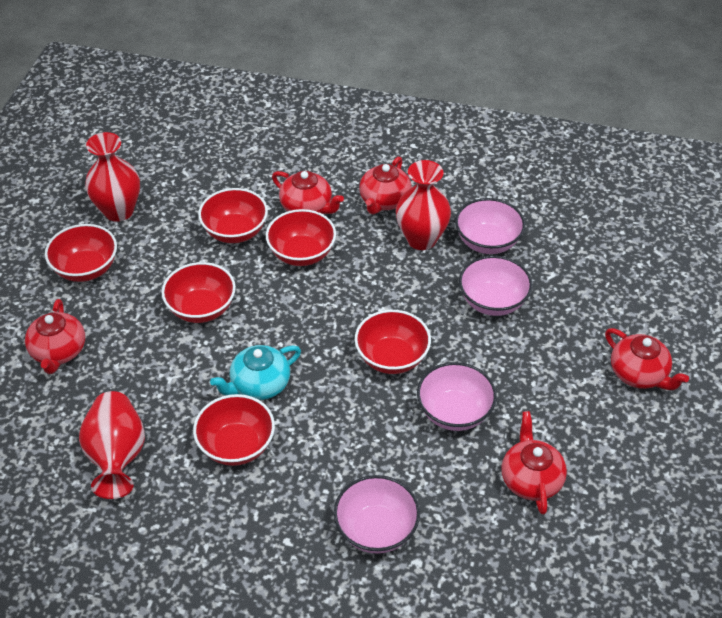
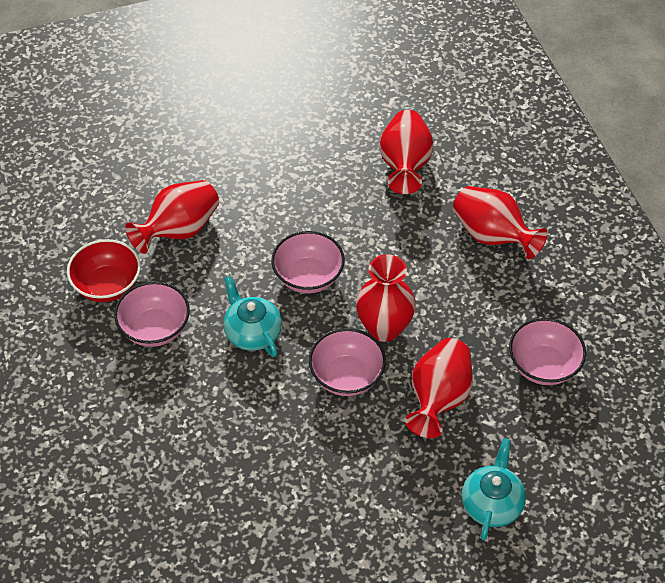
red bowl: [45,224,117,282] [162,262,236,323] [193,394,275,466] [198,188,268,243] [266,209,336,266] [355,310,431,374] = 6 -> [67,239,141,302] = 1
red teapot: [25,299,85,374] [272,171,344,214] [359,156,412,214] [501,411,567,515] [605,328,689,390] = 5 -> none = 0
red vase: [79,391,145,499] [85,132,140,222] [396,160,451,250] = 3 -> [125,180,219,254] [356,254,416,342] [380,110,434,194] [405,338,473,438] [453,186,548,259] = 5
turquoise teapot: [210,345,301,400] = 1 -> [223,276,282,357] [462,438,526,540] = 2

